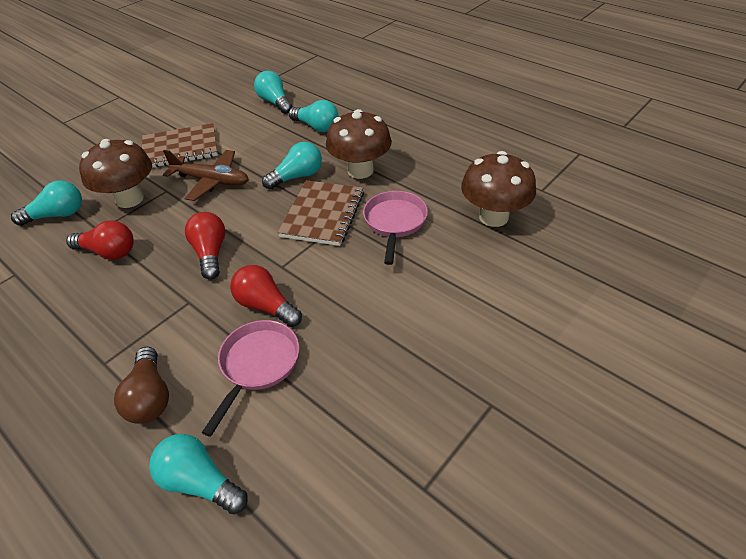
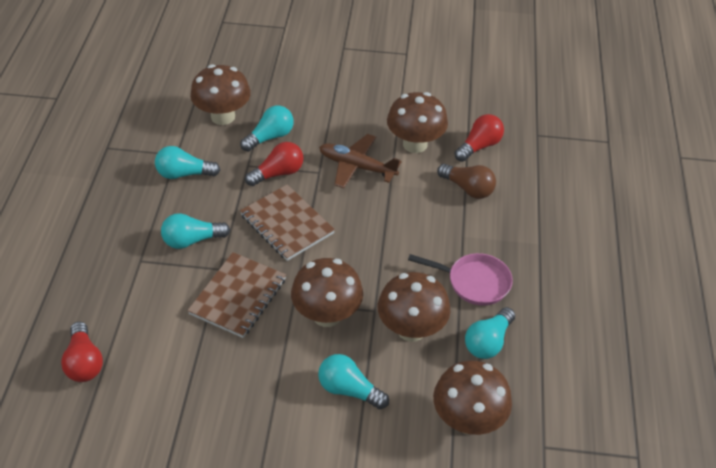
brown mushroom: [79,139,152,208] [326,109,392,179] [461,151,536,227] = 3 -> [190,64,251,125] [291,258,363,327] [378,272,451,342] [387,92,448,153] [433,360,512,435] = 5
pink pan: [202,320,299,437] [363,191,428,265] = 2 -> [408,253,513,306] = 1

